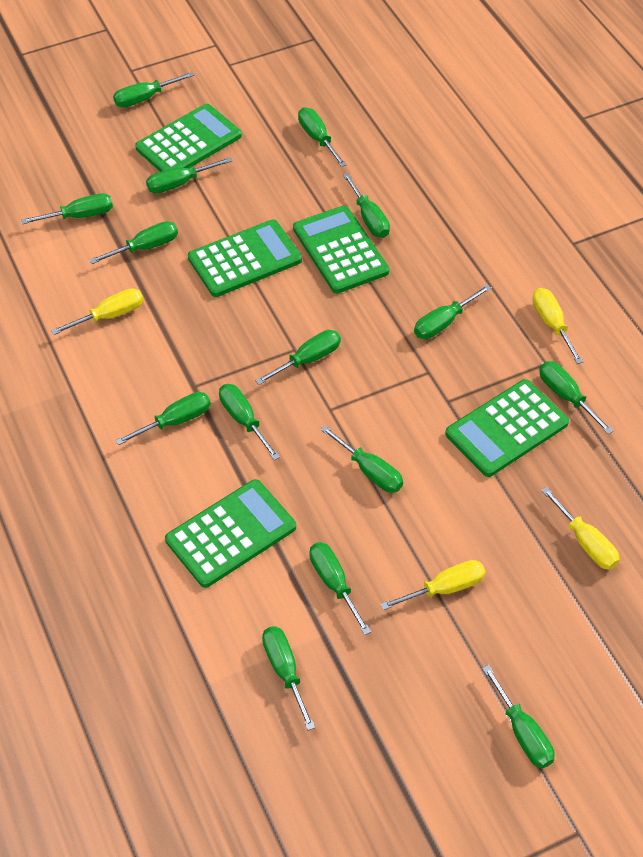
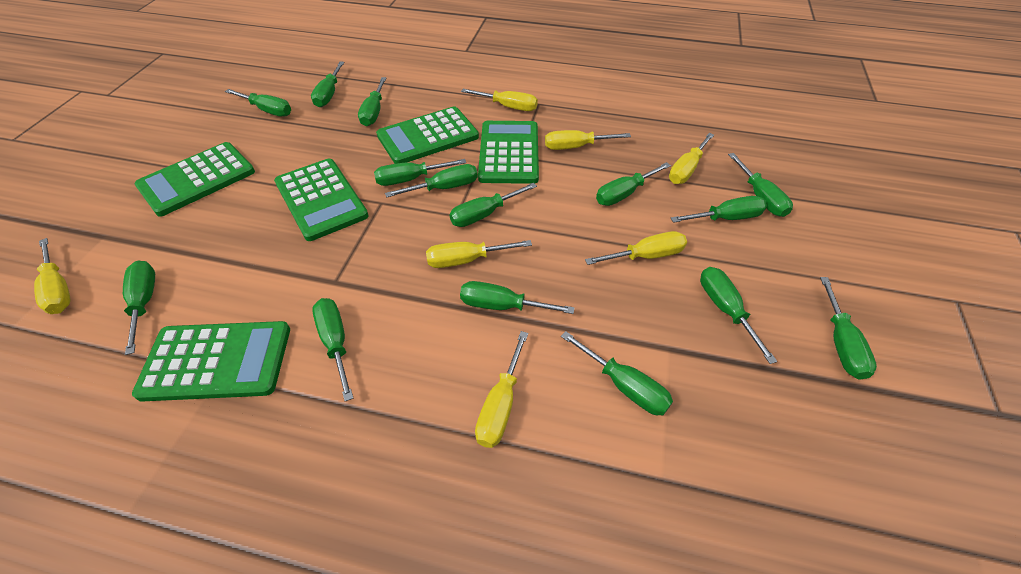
yellow screwdriver: [51,288,143,335] [381,560,485,610] [532,288,583,364] [541,487,619,570] = 4 -> [34,238,71,314] [426,240,532,268] [461,89,538,111] [475,331,528,448] [545,130,631,150] [585,231,687,265] [669,133,714,184] = 7

